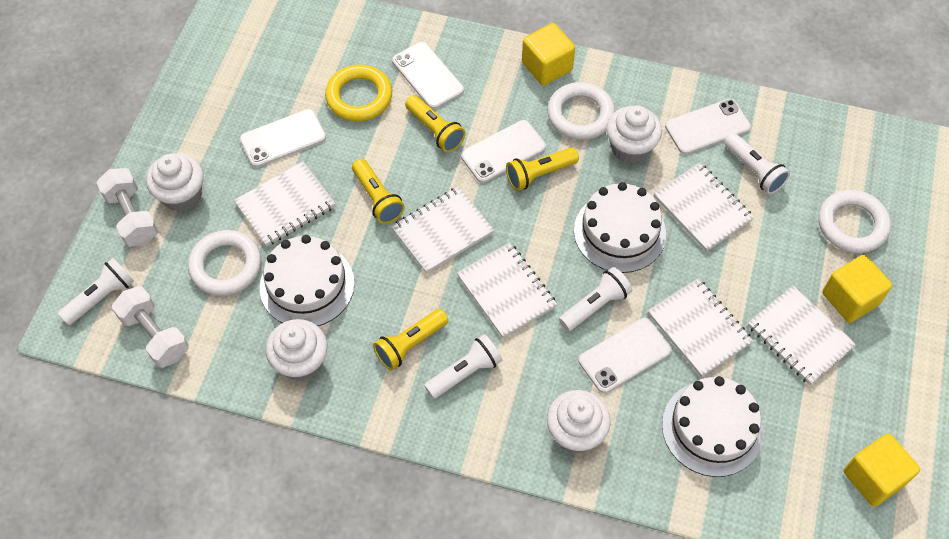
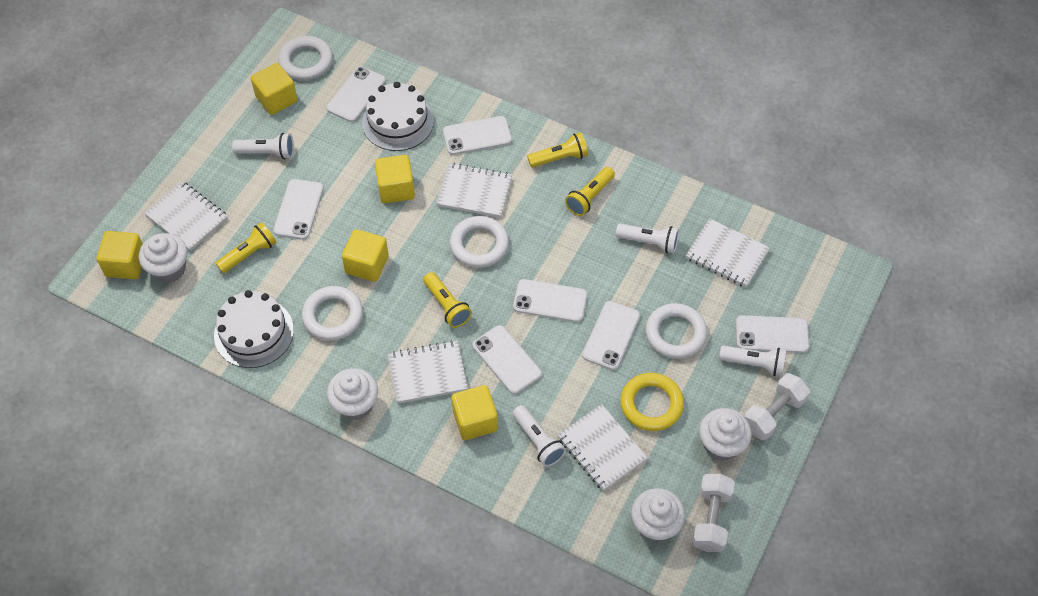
white cake: [260,235,354,326] [574,182,666,273] [662,376,763,477] = 3 -> [214,290,294,368] [362,82,434,151] = 2
white notebook: [234,161,336,246] [391,187,494,274] [457,243,557,338] [648,278,754,377] [654,163,754,252] [748,286,857,386] = 6 -> [144,181,228,251] [388,340,468,404] [436,163,512,218] [558,404,648,491] [686,218,770,287] = 5
white phone: [240,109,326,167] [392,42,464,109] [461,120,546,183] [579,318,672,393] [665,99,751,154] = 5 -> [273,179,323,240] [326,66,386,122] [443,116,512,155] [473,325,542,394] [513,279,587,322] [582,301,640,370] [736,315,809,353] = 7
white ring: [188,230,261,296] [547,82,615,140] [818,190,891,253] = 3 -> [278,36,333,80] [302,286,363,341] [450,216,509,268] [646,303,707,359] = 4
yellow cube: [522,23,575,86] [822,254,892,323] [844,433,920,506] = 3 -> [96,231,143,279] [251,63,298,115] [342,229,389,282] [375,155,415,204] [452,385,498,440] = 5

